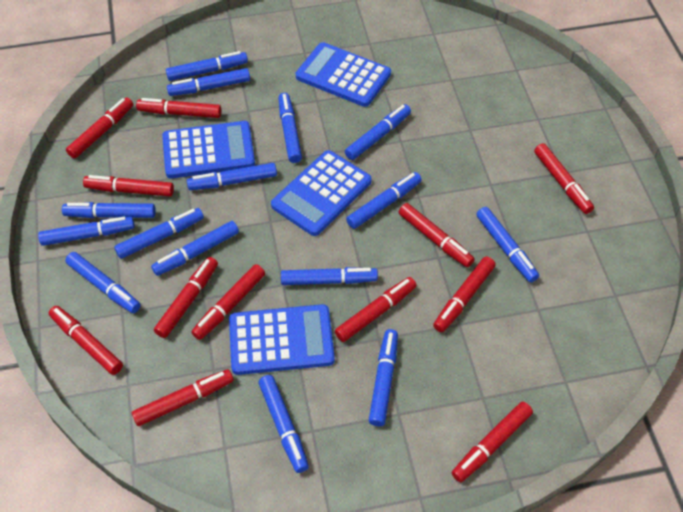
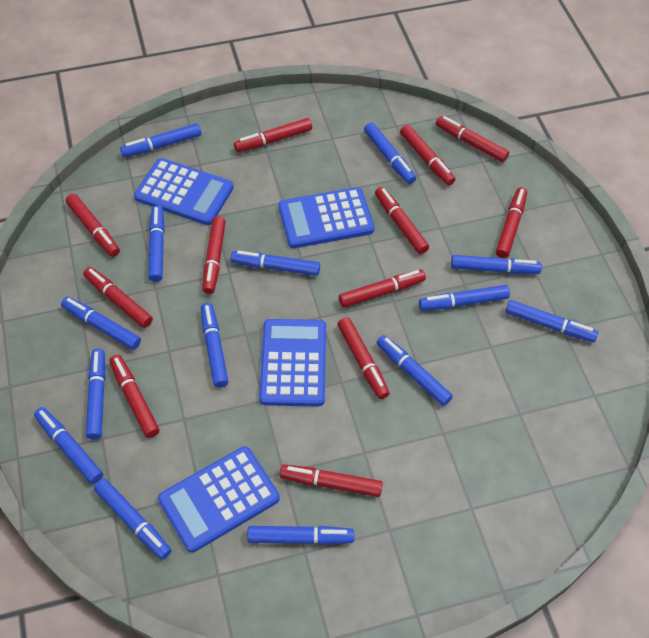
blue marker: [38,217,135,246] [62,202,156,218] [65,252,141,313] [114,208,204,259] [151,221,239,276] [166,51,248,81] [167,68,250,96] [187,163,277,190] [259,375,309,473] [279,93,302,163] [281,267,378,285] [345,104,411,160] [346,172,422,229] [369,329,398,426] [476,207,539,283] = 15 -> [34,407,103,484] [61,297,141,350] [86,348,106,440] [94,479,171,560] [120,123,201,157] [148,205,165,282] [201,303,229,388] [231,251,320,276] [247,526,354,545] [364,123,416,184] [377,335,453,406] [419,285,510,311] [451,255,542,274] [505,300,598,342] = 14

